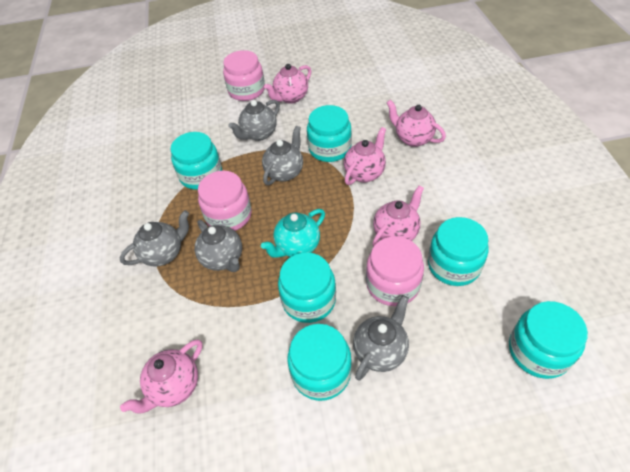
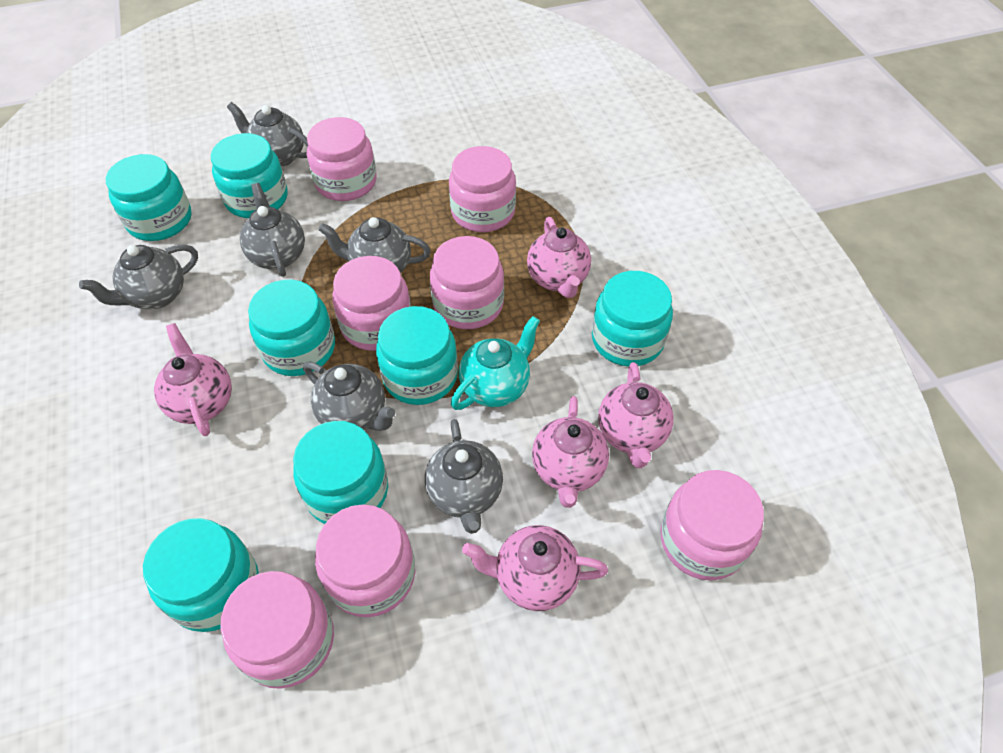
grey teapot: [119,210,189,267] [194,220,242,272] [228,100,280,141] [262,126,303,185] [353,295,409,381] = 5 -> [79,244,198,309] [227,102,308,167] [240,183,305,277] [303,361,396,431] [318,217,431,273] [425,419,503,534] = 6
pink jar: [198,171,252,231] [223,50,265,101] [366,236,424,306] = 3 -> [221,571,334,689] [307,117,377,201] [315,505,415,617] [332,256,411,351] [430,236,504,329] [449,146,516,232] [661,470,764,580] = 7
turquoise jar: [170,132,222,190] [278,252,336,323] [287,324,352,401] [307,105,352,162] [428,217,489,286] [509,301,588,379] = 6 -> [106,154,192,241] [143,518,259,632] [211,133,288,218] [248,280,335,376] [293,421,388,524] [376,306,458,405] [592,271,673,367] = 7

